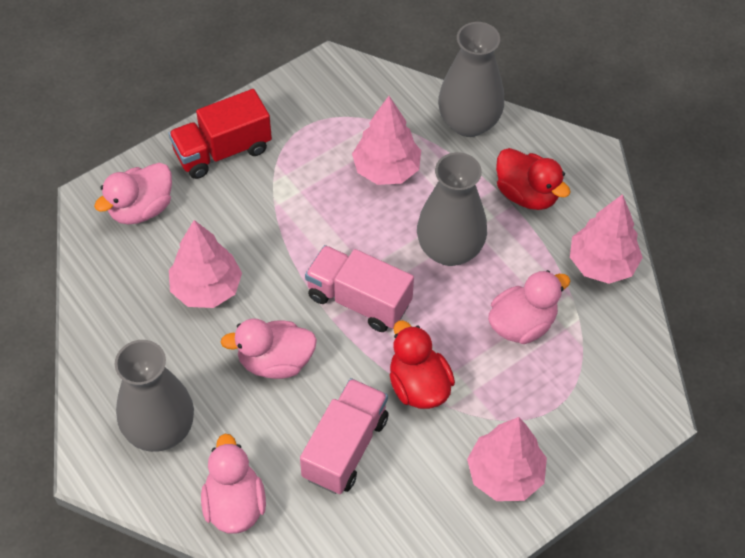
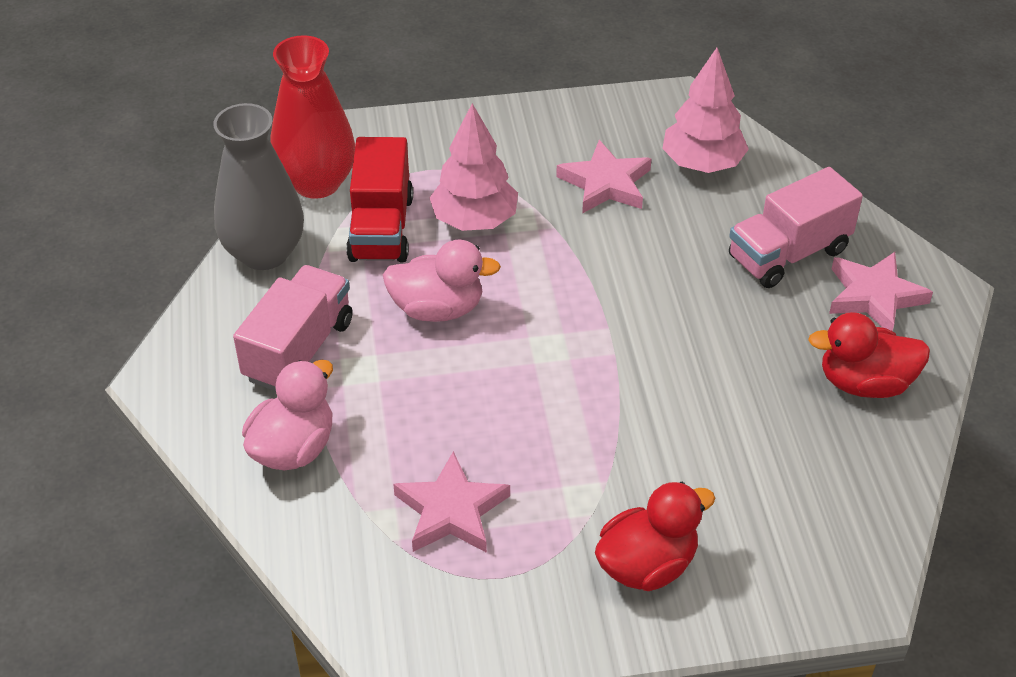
grey vase: [115,340,194,452] [417,152,487,266] [438,22,504,137] = 3 -> [213,103,304,270] = 1
pink duck: [94,163,172,224] [201,434,266,534] [221,318,317,379] [488,270,570,344] = 4 -> [242,360,333,470] [383,240,501,322] = 2
pink star: none = 0 -> [393,451,510,553] [556,140,652,214] [829,252,933,331] = 3
pink tree: [169,220,242,308] [352,96,421,185] [467,417,547,501] [570,194,643,284] = 4 -> [430,103,518,231] [662,48,749,173] = 2
red vase: none = 0 -> [270,35,355,199] = 1

